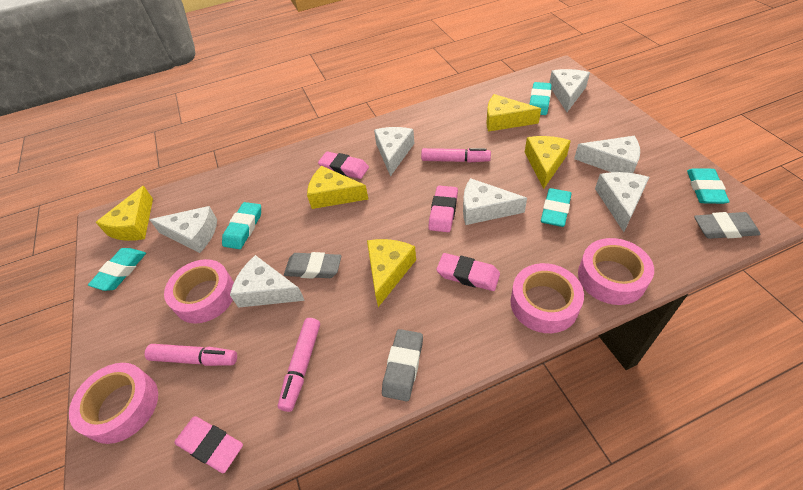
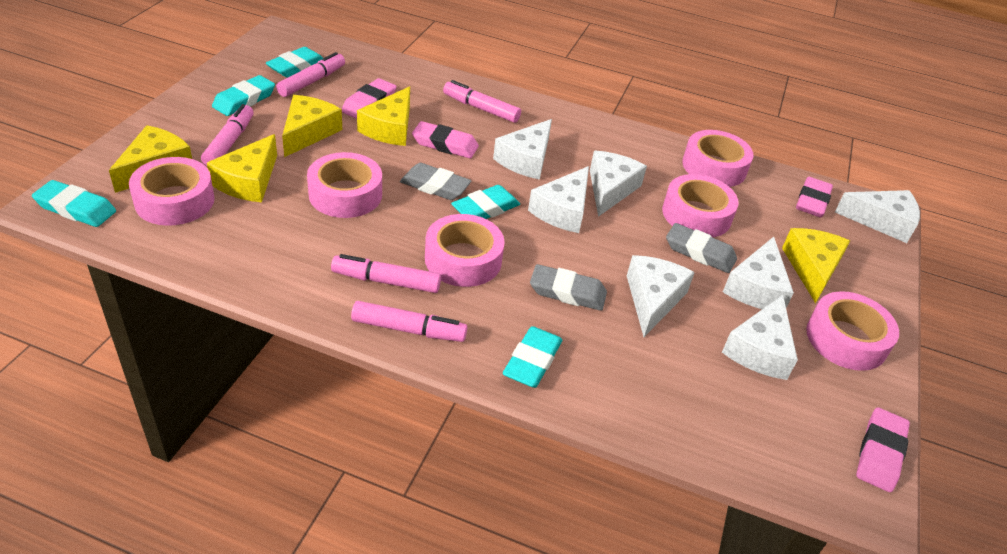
pink marker: [144,344,237,366] [278,318,320,412] [421,148,491,163] = 3 -> [201,104,254,166] [276,52,345,97] [331,254,441,293] [351,301,467,342] [443,80,521,123] = 5
pink tape: [69,363,158,444] [164,259,234,324] [510,263,584,333] [578,238,654,305] = 4 -> [129,157,215,226] [307,152,382,218] [425,214,505,287] [662,174,739,237] [682,130,754,187] [806,291,899,371] = 6

